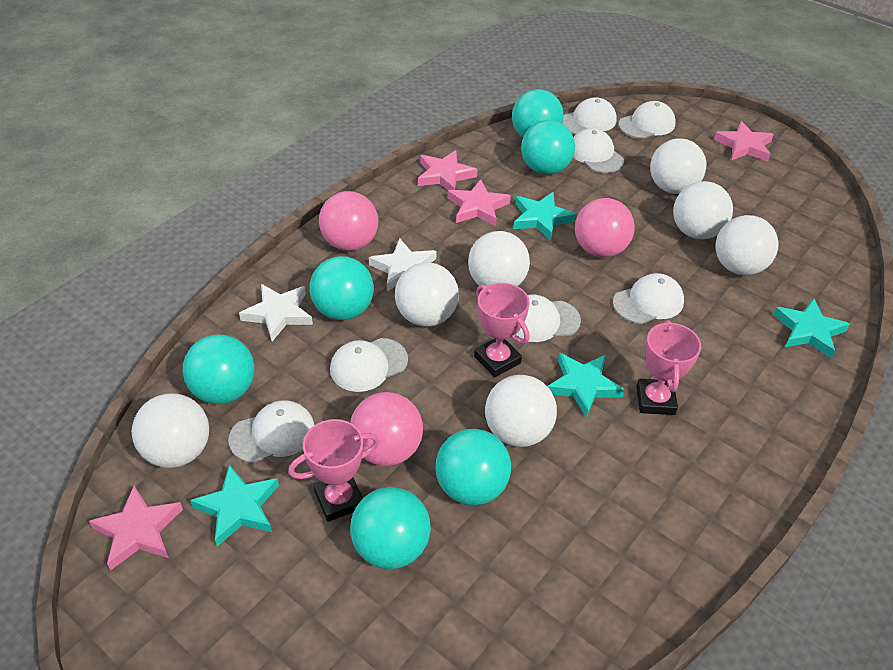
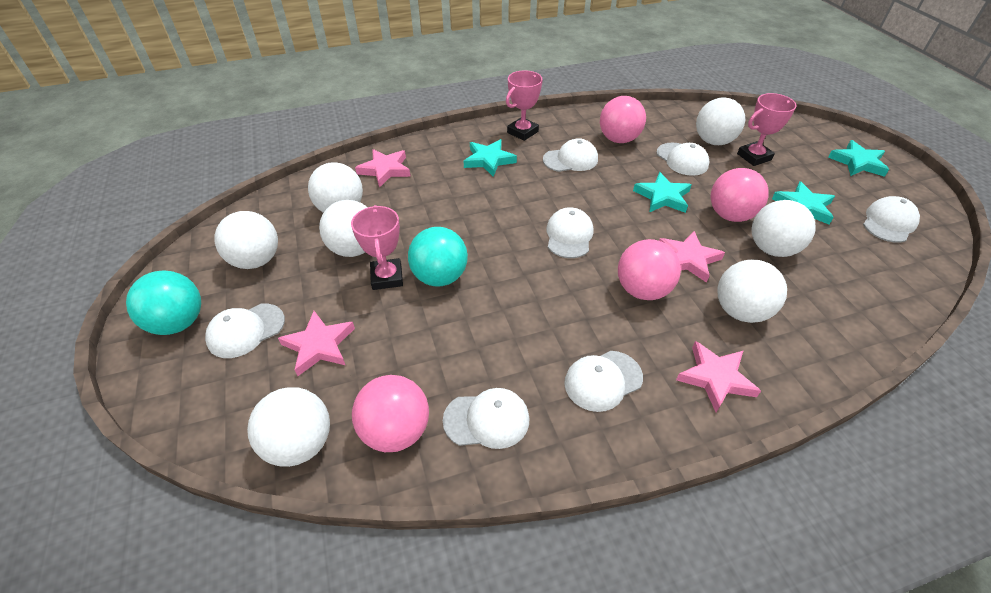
pink ball: [319,191,378,251] [350,392,423,466] [575,198,635,257] = 3 -> [352,375,429,452] [600,96,646,143] [618,239,681,300] [710,168,769,222] = 4
turquoise ball: [183,334,254,404] [310,256,374,320] [350,487,431,569] [435,429,511,506] [512,89,564,137] [521,120,575,175] = 6 -> [126,270,201,335] [408,227,468,287] = 2
white star: [239,284,313,341] [369,238,437,291] = 2 -> none = 0

